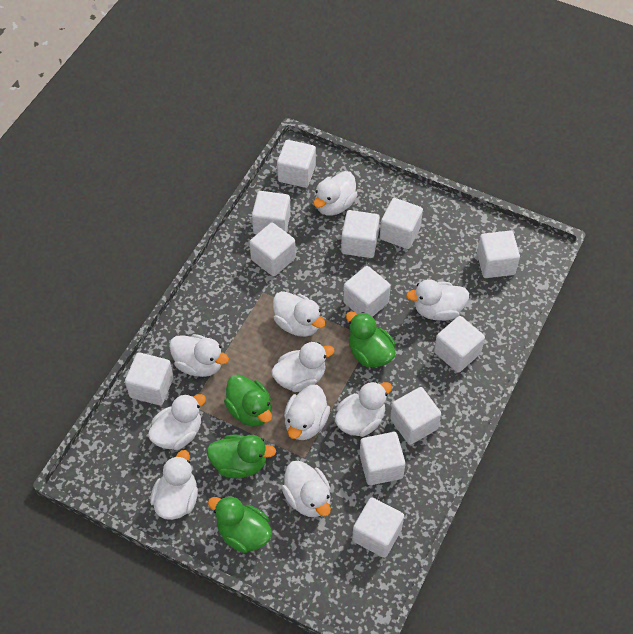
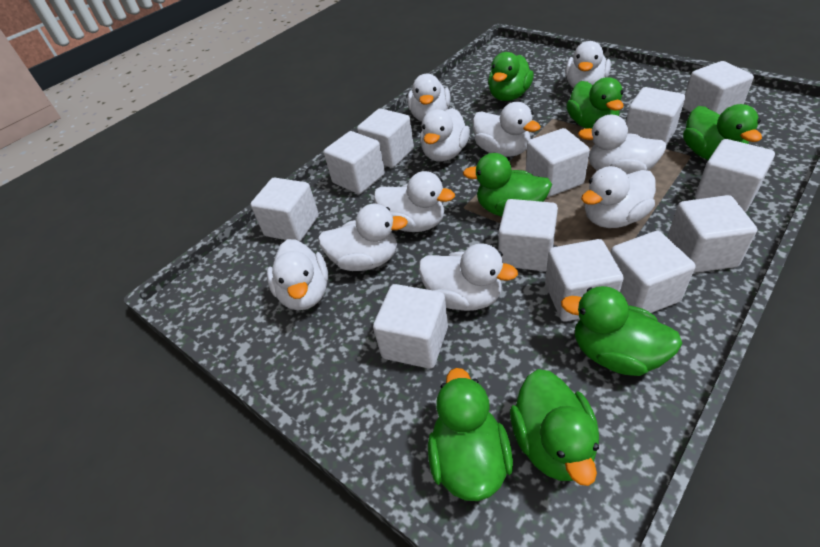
green duck: [207,435,276,478] [208,496,272,553] [224,374,272,426] [346,311,396,367] = 4 -> [428,368,513,501] [463,153,552,217] [488,52,534,101] [510,369,599,486] [561,286,683,376] [566,77,624,129] [683,104,762,160] = 7

